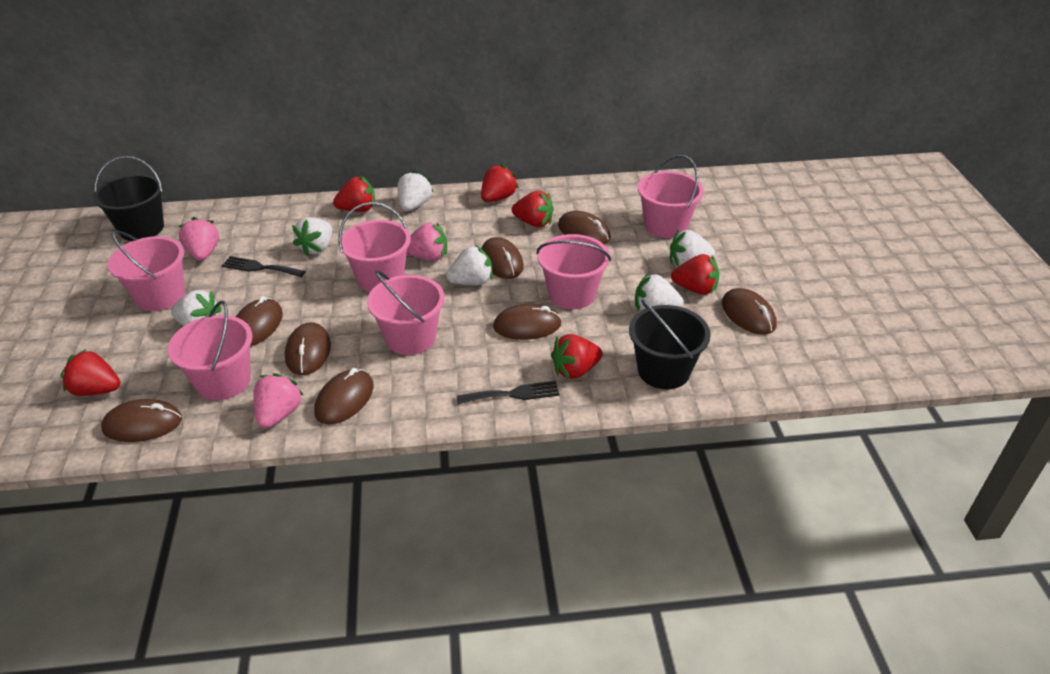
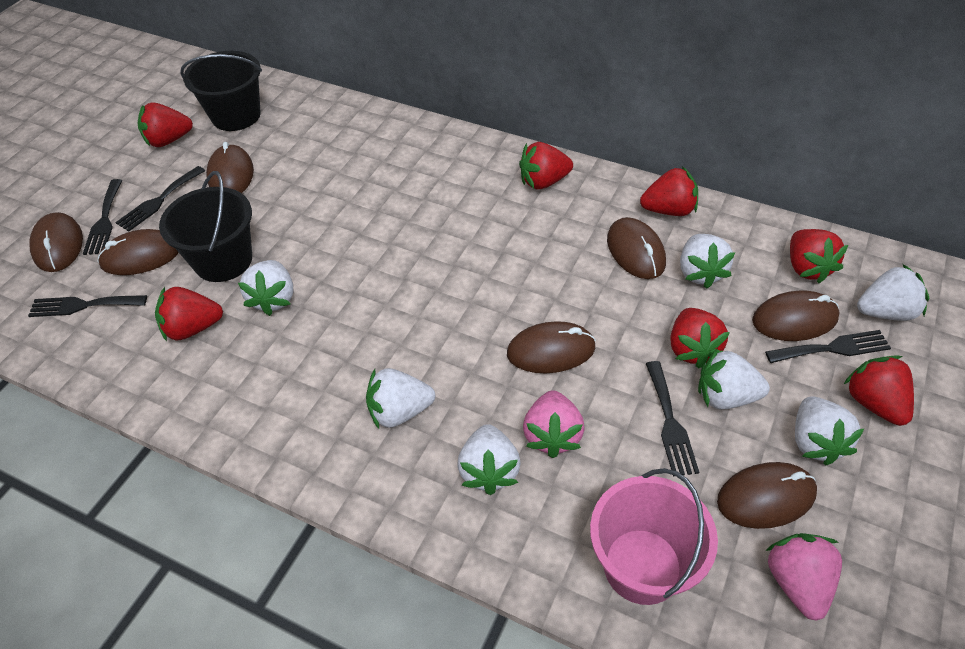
black fork: [222,256,305,277] [456,381,560,404] = 2 -> [28,295,147,317] [83,179,122,255] [115,166,205,232] [646,361,699,477] [765,330,891,363] = 5
brown mouse: [101,399,182,442] [236,296,283,346] [285,322,331,375] [314,368,374,424] [481,237,524,279] [493,304,562,340] [558,211,611,244] [722,288,777,335] = 8 -> [29,212,83,272] [98,229,179,275] [206,142,254,193] [507,321,596,373] [607,217,666,279] [717,462,817,529] [752,290,839,341] = 7
pink bucket: [108,230,185,311] [167,301,252,400] [339,202,411,292] [367,270,444,355] [537,234,611,309] [638,155,704,238] = 6 -> [590,468,718,605] = 1
pink strawberry: [179,217,219,261] [253,373,304,428] [407,223,447,261] = 3 -> [523,390,585,458] [766,533,842,621] = 2
red strawberry: [61,349,120,396] [333,177,375,212] [481,164,519,202] [512,191,554,227] [551,334,603,379] [671,254,719,295] = 6 -> [137,103,193,147] [155,287,223,341] [519,142,573,189] [640,167,698,216] [670,308,730,368] [790,229,848,283] [844,356,914,426] = 7
white strawberry: [171,290,221,326] [292,217,332,256] [397,170,433,211] [446,245,493,285] [635,273,684,311] [670,230,715,267] = 6 -> [238,260,293,316] [366,368,435,429] [457,424,521,495] [680,234,735,289] [698,348,770,410] [795,396,864,465] [857,264,929,321] = 7

